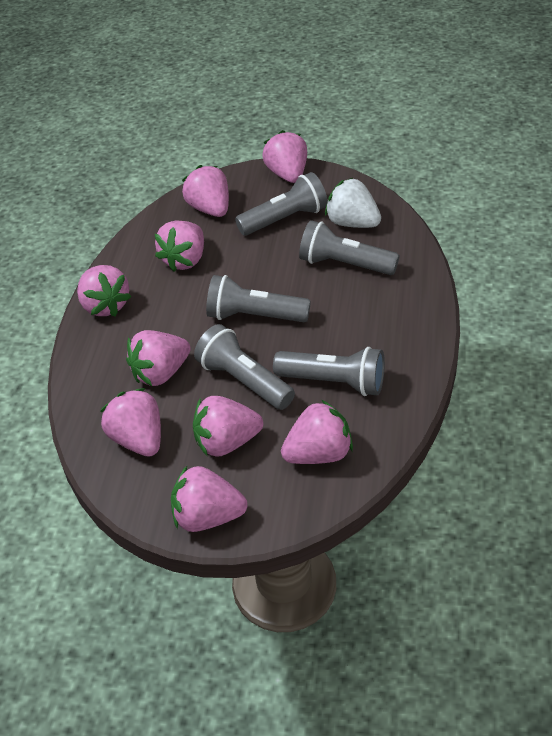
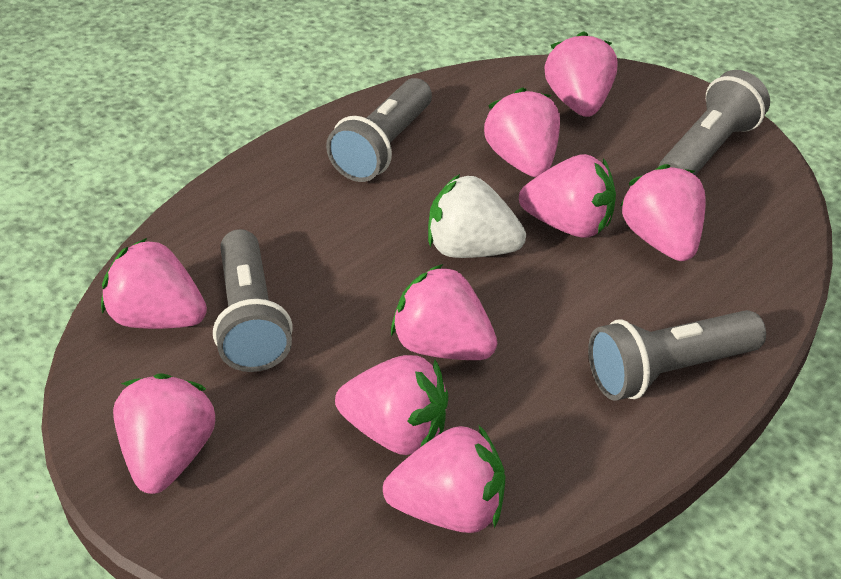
grey flashlight: [194,324,295,410] [206,275,311,322] [235,172,328,236] [273,347,385,396] [299,220,399,275] = 5 -> [213,229,292,372] [326,78,432,182] [588,310,766,401] [659,70,770,175] = 4

